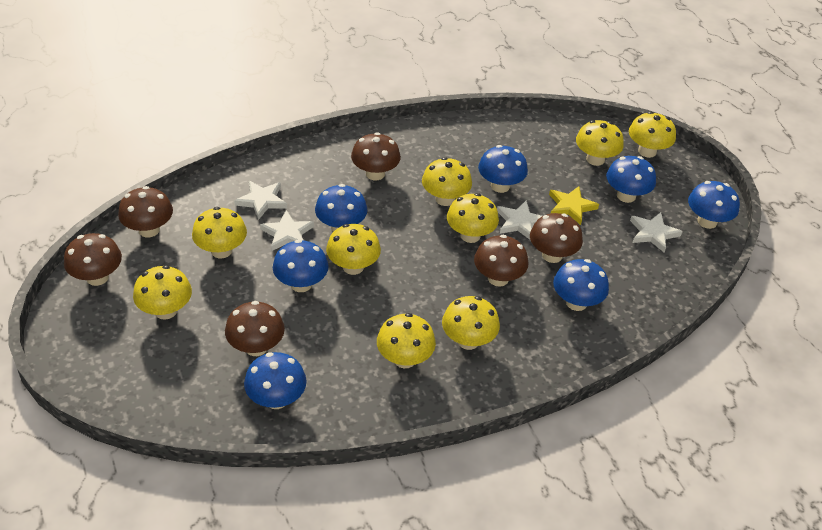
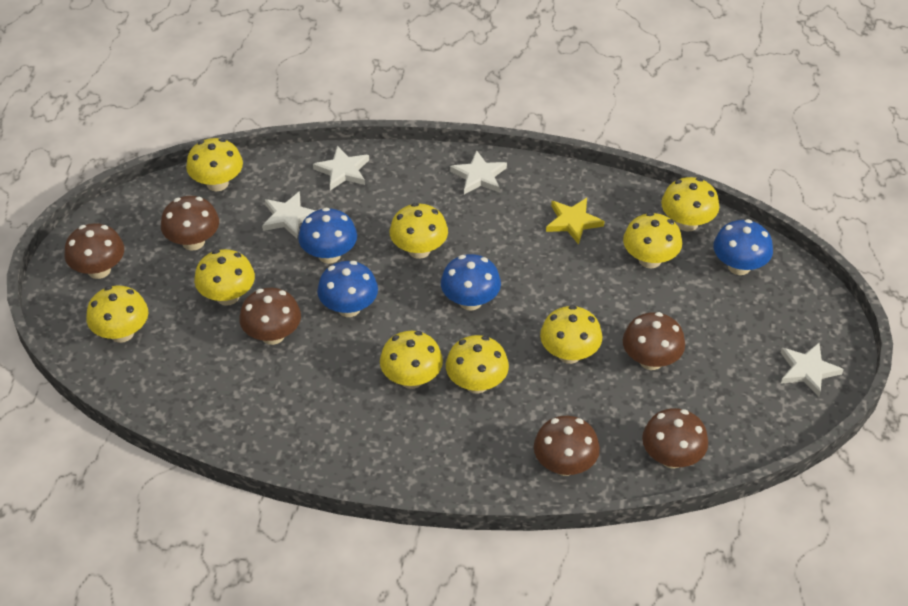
blue mushroom: [244,352,307,409] [273,240,329,292] [315,184,368,232] [478,145,528,193] [553,259,609,311] [606,156,656,203] [688,181,740,229] = 7 -> [298,208,357,264] [317,261,378,317] [441,254,501,311] [714,219,773,275] = 4

